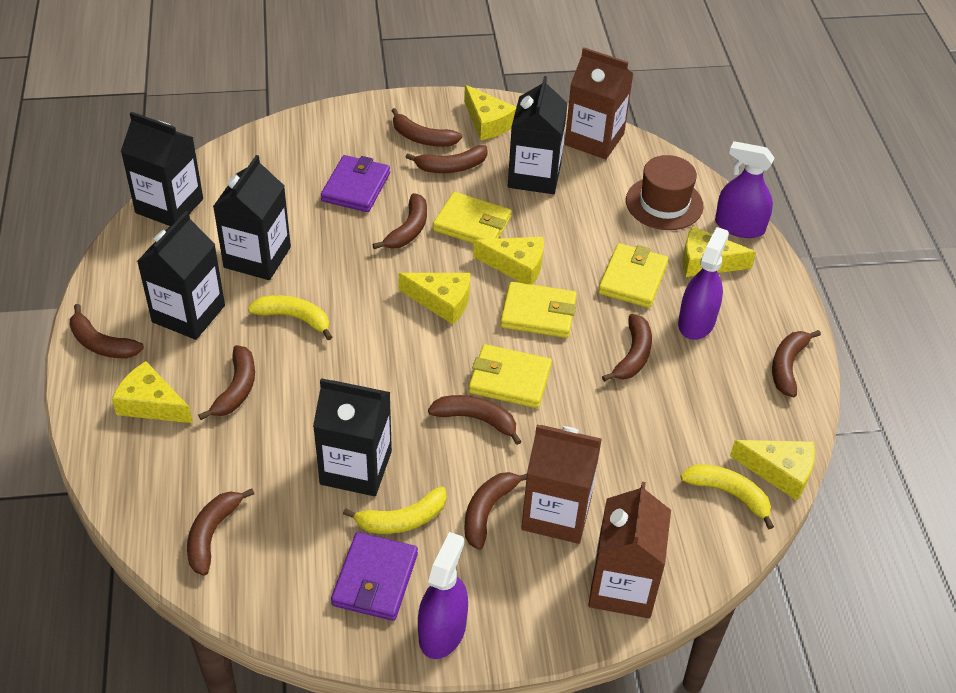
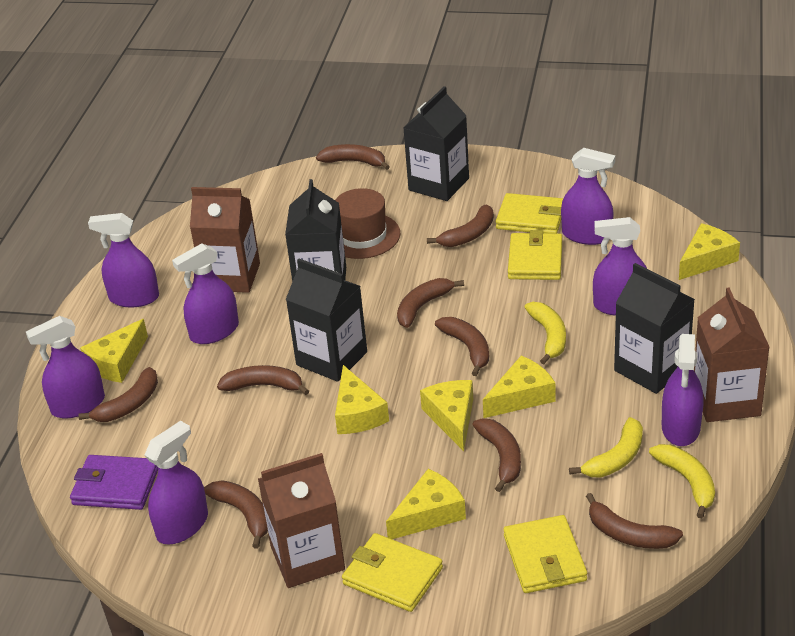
black carton: [121,112,203,226] [137,211,225,340] [213,155,291,280] [313,378,392,496] [508,76,568,194] = 5 -> [285,179,346,282] [286,259,367,382] [403,86,469,201] [614,263,695,394] = 4
brown banana: [70,304,144,359] [187,489,254,576] [198,345,255,420] [372,193,427,249] [392,108,462,147] [406,145,487,173] [428,395,522,445] [465,472,527,550] [602,314,652,382] [772,330,821,397] = 10 -> [78,367,158,422] [204,480,268,548] [217,365,309,395] [316,144,390,170] [397,278,464,328] [427,205,494,247] [435,317,489,376] [472,418,521,492] [586,493,683,549] = 9
purple spray bottle: [418,532,468,659] [678,227,729,340] [715,141,774,238] = 3 -> [26,316,105,418] [88,213,159,307] [145,421,208,544] [172,243,239,344] [561,148,615,245] [593,217,647,316] [662,334,704,446] = 7
purple wallet: [321,155,390,212] [331,532,418,621] = 2 -> [70,455,158,510] = 1

